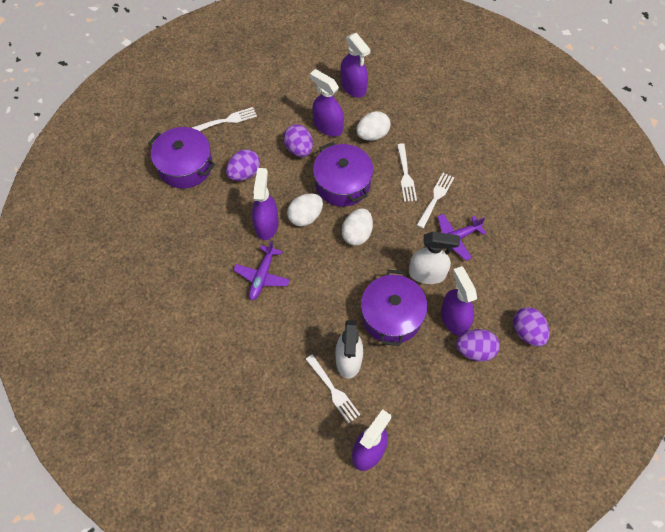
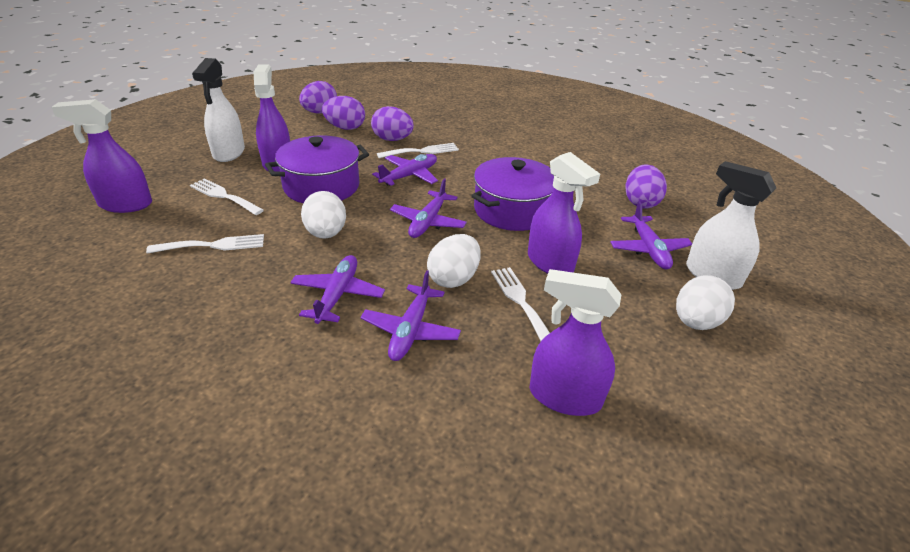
purple plane: [233,240,290,300] [437,213,486,261] = 2 -> [290,255,385,324] [360,270,461,361] [372,154,438,186] [390,178,467,238] [610,201,692,269] = 5
purple pot: [148,127,215,189] [313,142,373,206] [361,270,428,346] = 3 -> [265,135,369,203] [471,157,554,231] = 2
purple spray bottle: [252,168,278,240] [310,69,344,137] [341,33,370,98] [352,409,391,471] [441,266,477,336] = 5 -> [51,99,152,213] [254,64,290,172] [528,152,600,274] [530,269,622,416] = 4

